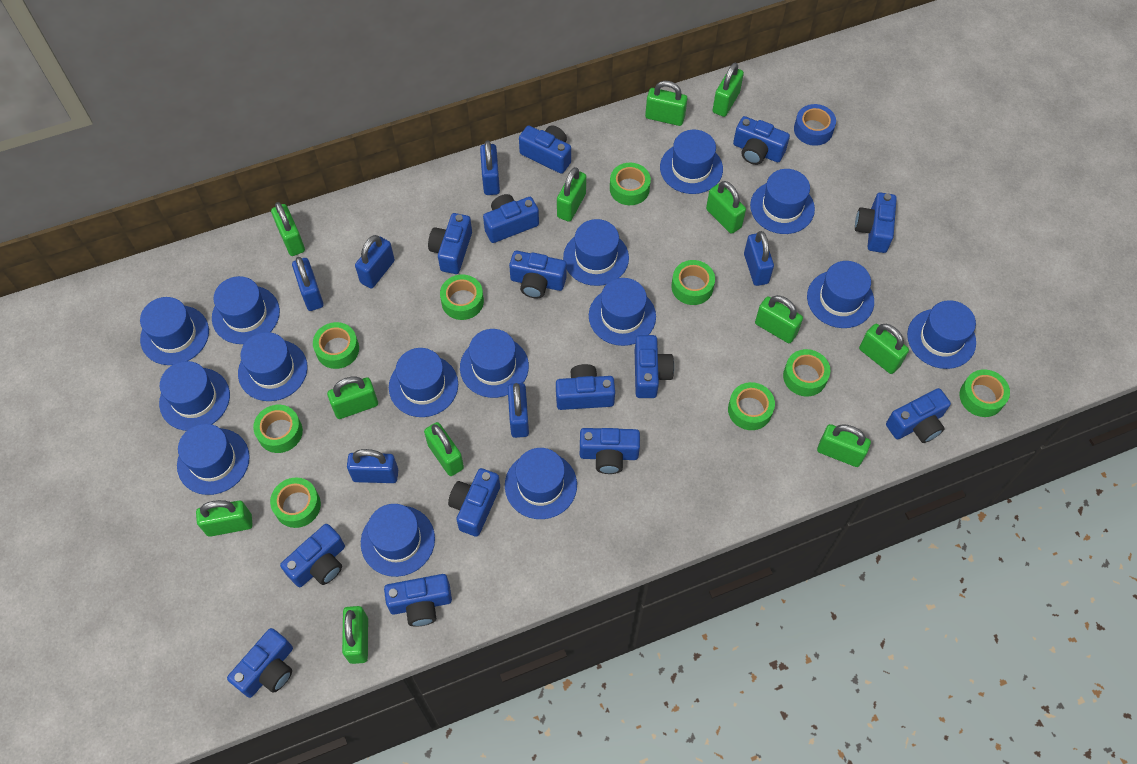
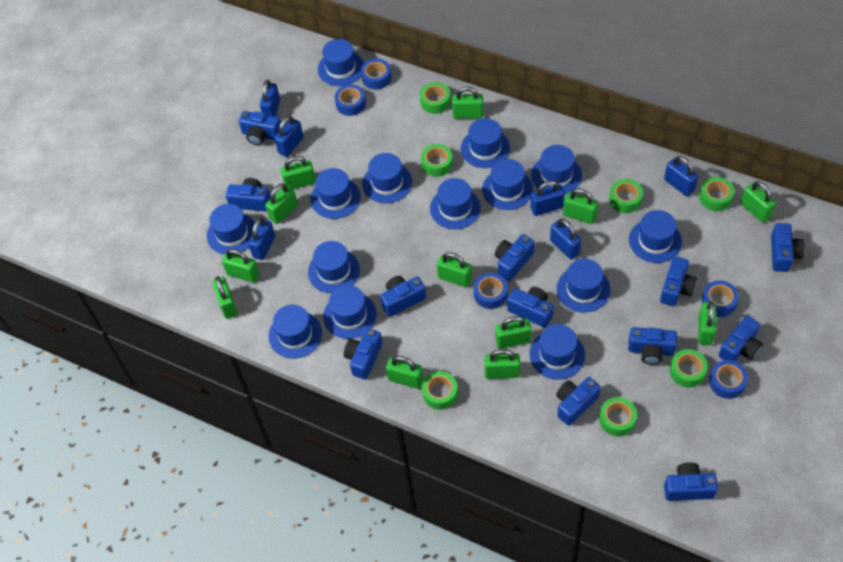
blue camera: [227,628,293,698] [280,524,345,587] [384,574,452,627] [428,213,472,274] [448,468,500,537] [483,194,539,243] [509,251,567,298] [519,125,571,174] [556,364,615,410] [580,428,640,474] [635,335,674,398] [733,116,790,165] [855,192,897,253] [886,388,951,443] = 14 -> [226,178,270,212] [239,111,281,146] [344,328,382,379] [380,276,426,317] [495,234,535,281] [507,287,553,328] [556,377,601,426] [628,327,677,365] [660,256,697,306] [664,462,718,501] [719,316,763,361] [771,223,805,272] = 12
blue hat: [140,297,209,365] [159,361,230,431] [177,424,250,495] [212,276,280,344] [238,332,308,401] [361,504,435,577] [389,348,458,417] [460,329,529,398] [505,448,577,519] [563,219,629,286] [589,278,656,346] [660,130,723,194] [750,169,815,234] [807,261,874,328] [907,300,976,369] = 15 -> [207,204,255,255] [269,305,322,359] [308,241,360,293] [311,168,361,219] [318,39,364,86] [323,285,377,339] [362,153,412,203] [430,178,481,229] [461,118,510,168] [482,159,533,210] [530,324,585,379] [531,145,582,194] [557,259,611,312] [629,210,682,263] = 14
blue tape: [794,104,836,146] = 1 -> [335,84,366,116] [361,59,391,90] [474,273,508,309] [702,280,739,317] [709,360,748,399] = 5
green tape: [253,405,303,453] [270,478,321,528] [313,322,359,369] [440,275,484,320] [610,163,651,205] [671,260,715,305] [728,382,775,430] [783,349,830,396] [960,369,1010,417] = 9 -> [420,82,451,114] [421,144,453,177] [422,371,458,410] [599,397,637,436] [609,179,643,213] [670,349,708,387] [699,177,734,211] = 7

